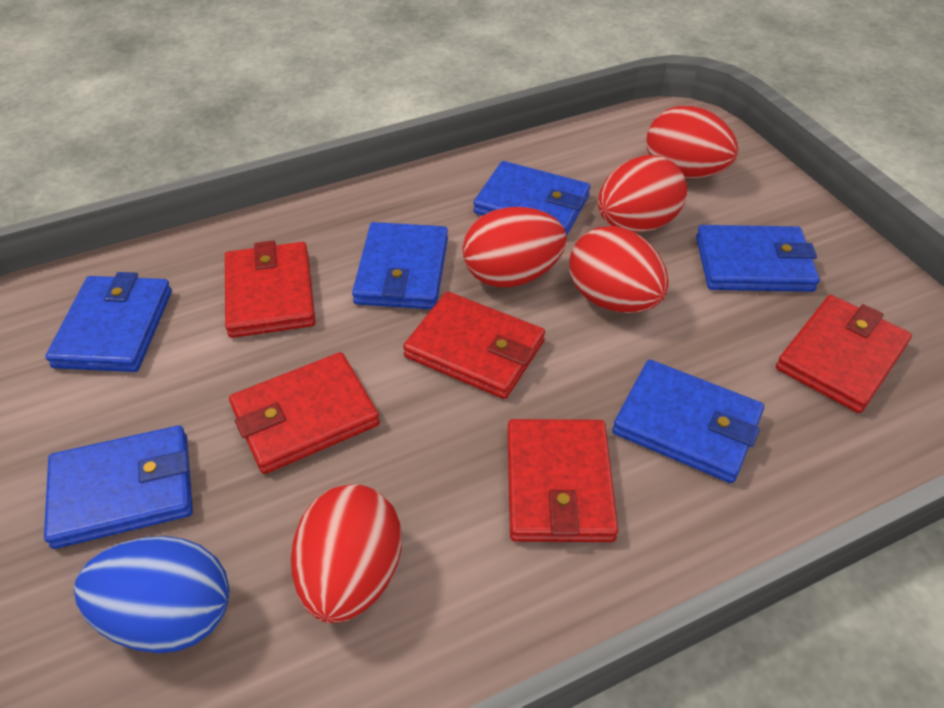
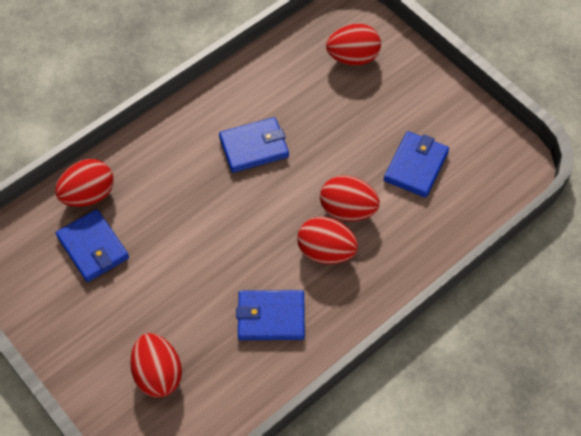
blue egg: [74,536,230,653] = 1 -> none = 0
blue wallet: [44,425,193,549] [45,272,172,372] [352,222,448,309] [473,161,590,236] [612,360,764,483] [696,225,820,292] = 6 -> [56,209,129,282] [219,117,289,173] [236,290,305,340] [384,131,449,198] = 4
red wallet: [225,241,316,338] [229,352,380,474] [403,291,545,399] [507,419,618,542] [776,295,912,413] = 5 -> none = 0

